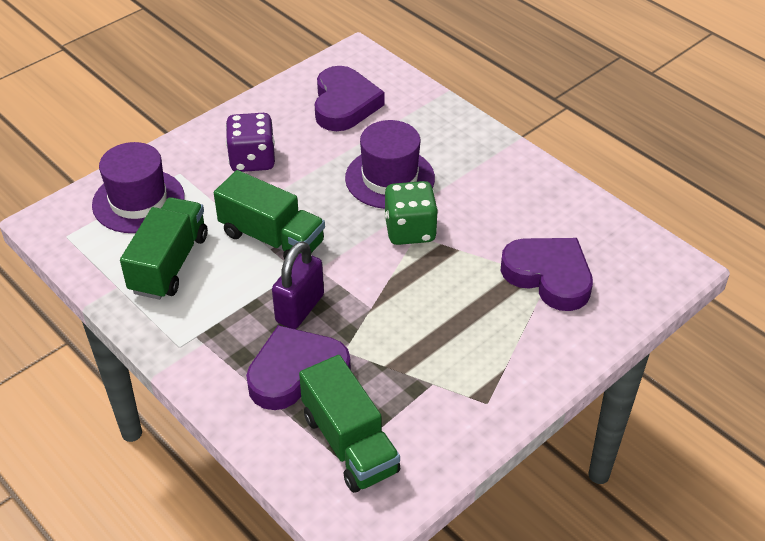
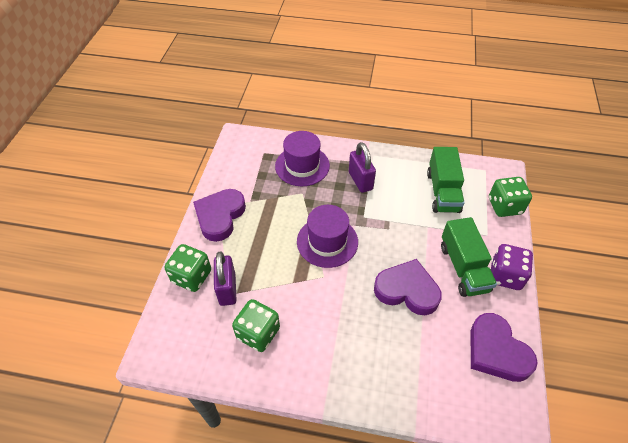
green dice: [384,181,438,245] = 1 -> [165,244,211,292] [232,299,280,352] [489,177,532,217] = 3
green truck: [120,197,208,300] [214,170,325,260] [299,355,401,493] = 3 -> [427,147,465,213] [441,217,497,297] = 2
purple padlock: [272,241,324,329] = 1 -> [214,252,237,306] [349,142,376,193] = 2

